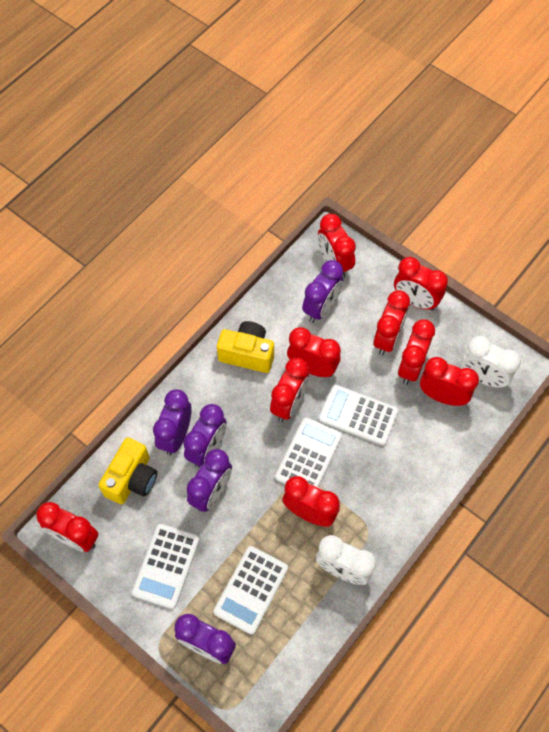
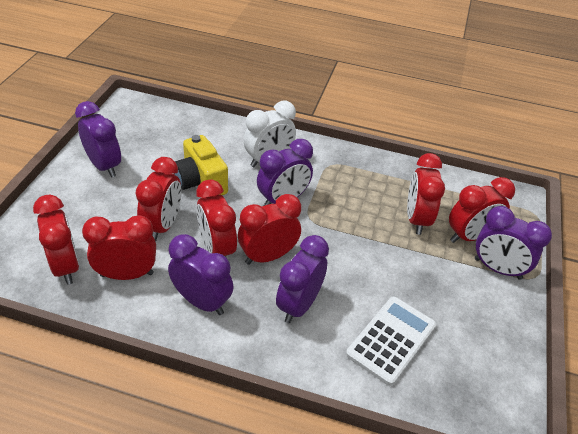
red clock: [36,502,99,552] [270,358,309,422] [282,476,340,527] [287,327,341,377] [318,214,356,278] [374,290,410,356] [394,257,448,311] [398,319,435,385] [420,357,479,406] = 9 -> [33,195,79,285] [82,215,156,280] [135,157,181,241] [196,180,237,258] [238,194,301,265] [407,153,445,235] [449,177,515,243] = 7
white calculator: [132,524,200,609] [214,546,288,635] [275,417,342,487] [319,385,399,446] = 4 -> [346,296,436,386] = 1
white clock: [316,535,376,585] [462,336,521,388] = 2 -> [243,101,296,167] = 1
yellow camera: [98,437,157,504] [217,321,274,373] = 2 -> [174,135,228,195] = 1

